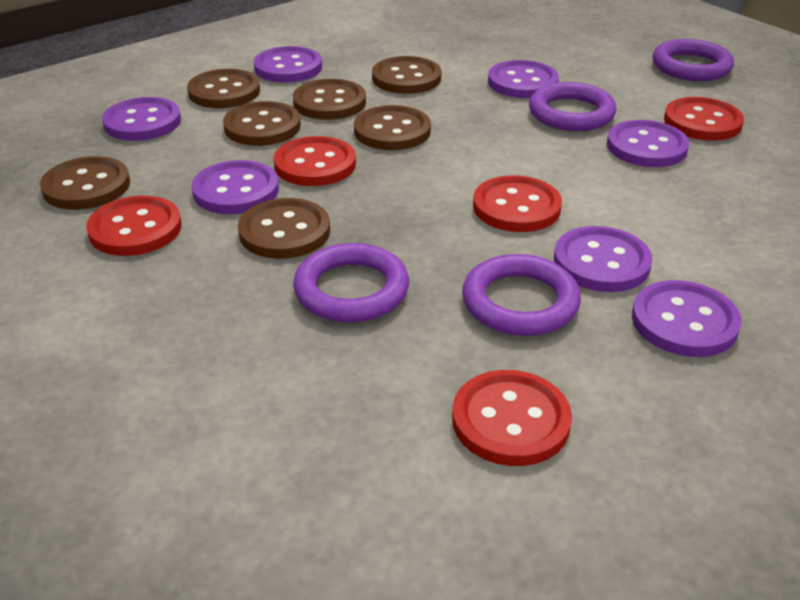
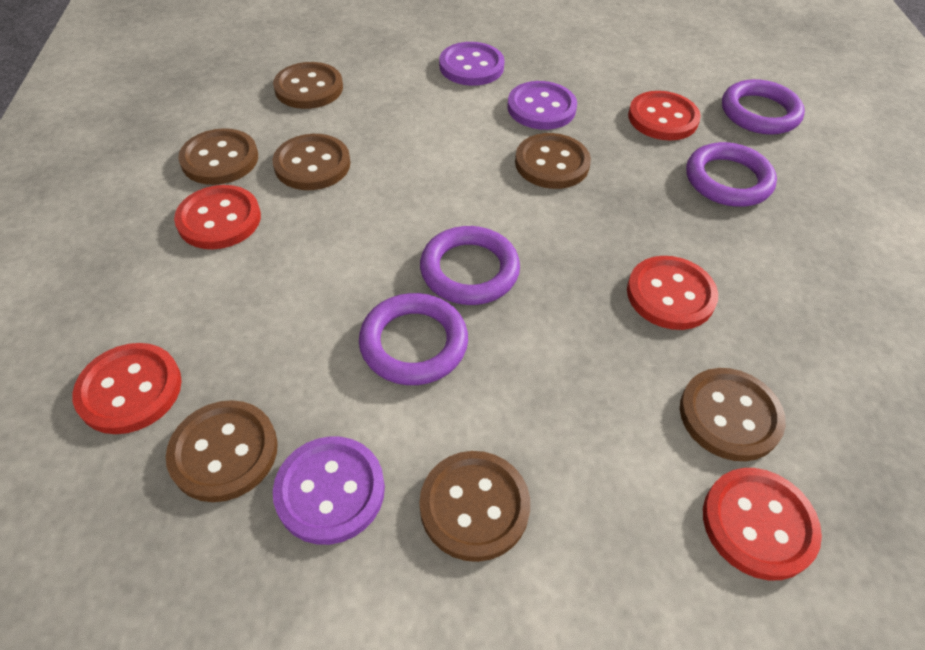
purple button: [102,97,181,141] [192,160,279,214] [254,46,322,83] [488,60,559,98] [554,226,653,292] [607,120,689,167] [632,280,742,357] = 7 -> [273,436,385,545] [439,42,505,86] [508,81,577,130] = 3

